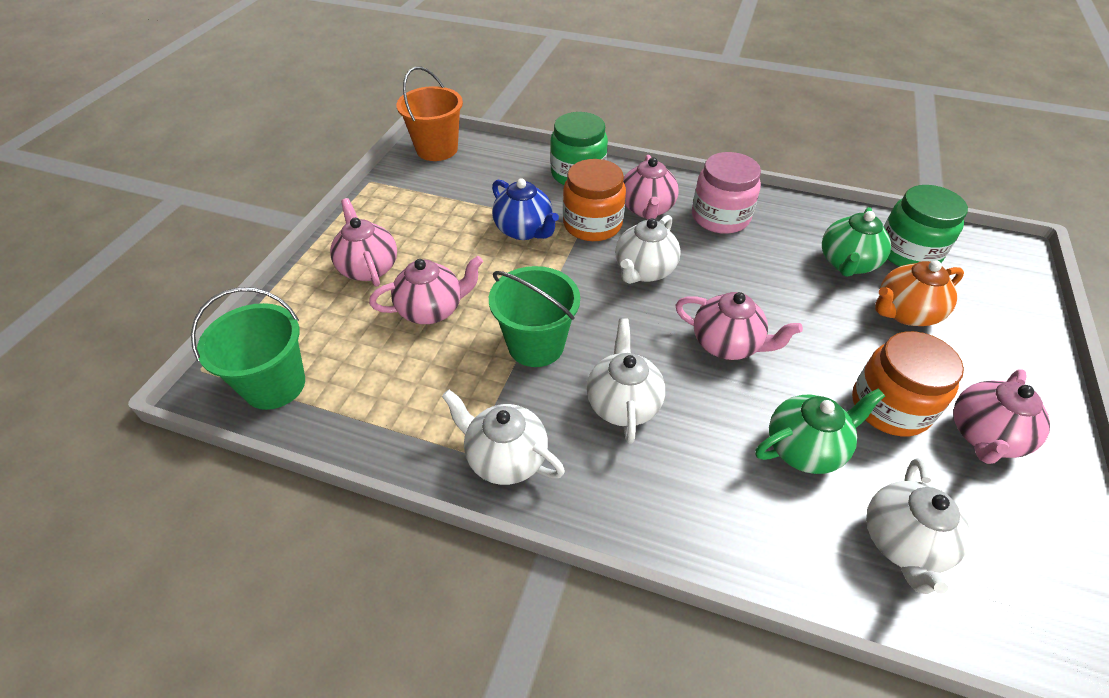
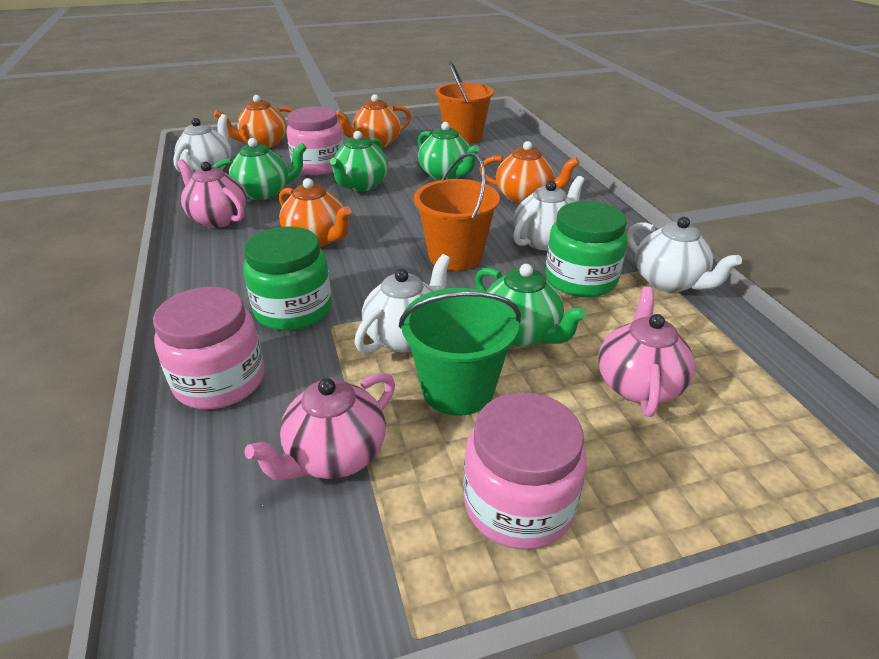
blue teapot: [492,179,559,240] = 1 -> none = 0
green bucket: [191,287,305,410] [489,266,580,367] = 2 -> [399,288,521,416] = 1
green teapot: [755,388,885,474] [822,207,891,277] = 2 -> [213,138,307,200] [330,131,388,192] [418,122,480,180] [475,264,587,347] = 4
orange bucket: [396,66,463,161] = 1 -> [414,152,500,271] [435,61,494,144] = 2
orange jar: [563,159,626,241] [852,331,964,436] = 2 -> none = 0
orange teapot: [875,261,964,326] = 1 -> [214,95,294,148] [279,178,351,247] [336,94,411,147] [479,141,579,204] = 4
pink jar: [692,152,761,234] = 1 -> [153,287,264,409] [287,107,343,175] [463,392,587,550] = 3
pink teapot: [330,198,397,287] [369,256,483,324] [623,155,679,220] [675,292,803,360] [953,369,1050,464] = 5 -> [177,159,247,228] [244,373,395,480] [598,287,695,417] = 3

